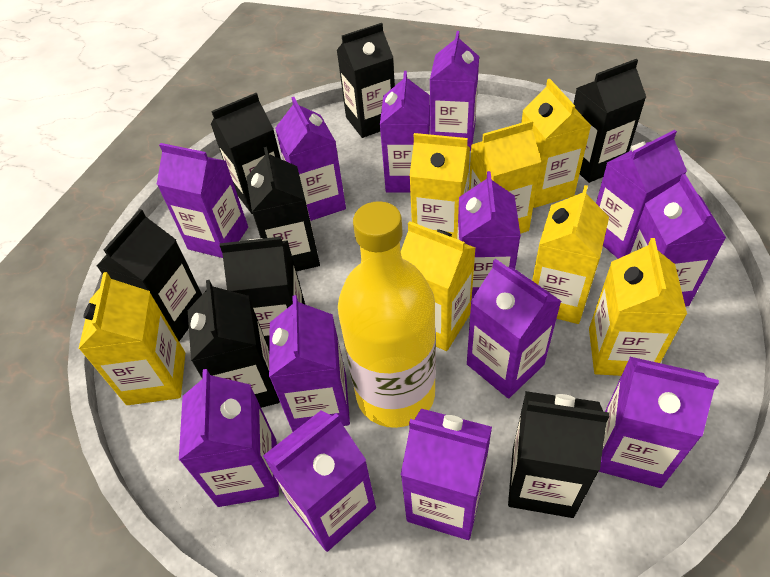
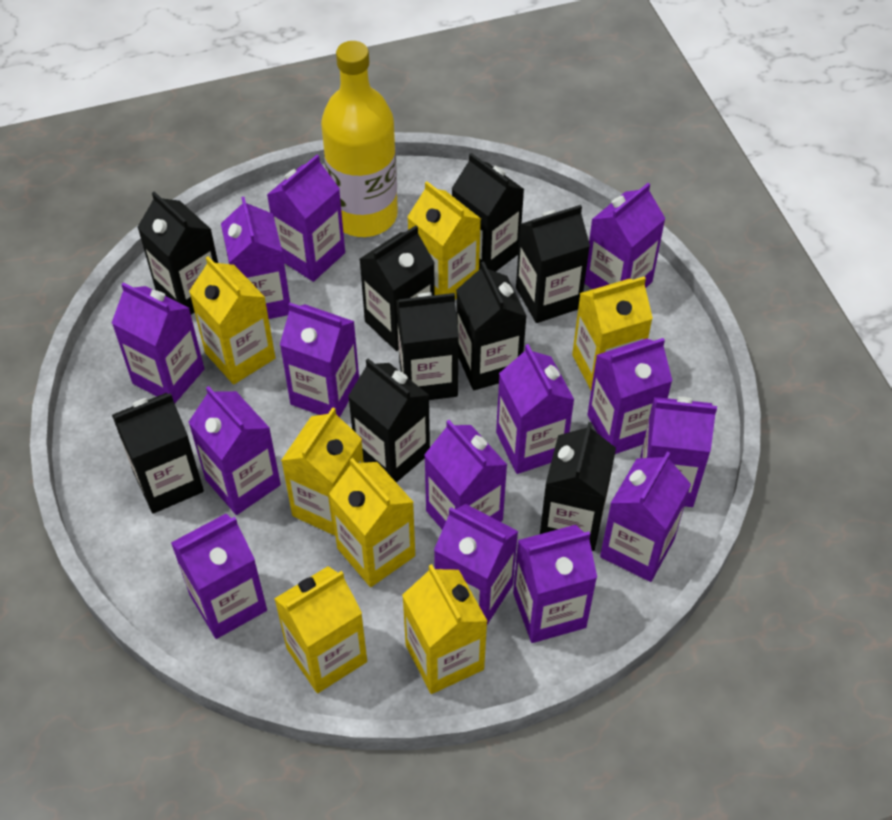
black carton: [97,209,202,341] [188,280,280,408] [211,93,281,214] [220,237,305,347] [246,147,320,271] [337,23,395,138] [508,391,609,518] [574,59,646,183] = 8 -> [112,393,204,514] [137,192,218,315] [348,358,430,483] [360,225,435,351] [396,292,459,400] [452,153,524,272] [456,261,526,390] [516,205,590,323] [540,422,616,551] = 9
purple carton: [157,143,248,258] [179,369,279,507] [263,410,376,552] [269,295,350,432] [275,97,346,221] [380,71,430,193] [401,409,492,540] [430,31,479,151] [457,171,521,298] [467,259,561,398] [596,130,687,259] [599,357,719,488] [627,174,726,307] = 13 -> [112,283,204,403] [171,514,267,639] [188,386,281,515] [221,197,290,319] [267,155,345,282] [280,303,359,417] [424,420,507,530] [434,504,518,625] [496,344,574,474] [513,525,597,643] [585,183,666,289] [587,338,673,454] [600,452,691,582] [640,397,717,507] = 14

